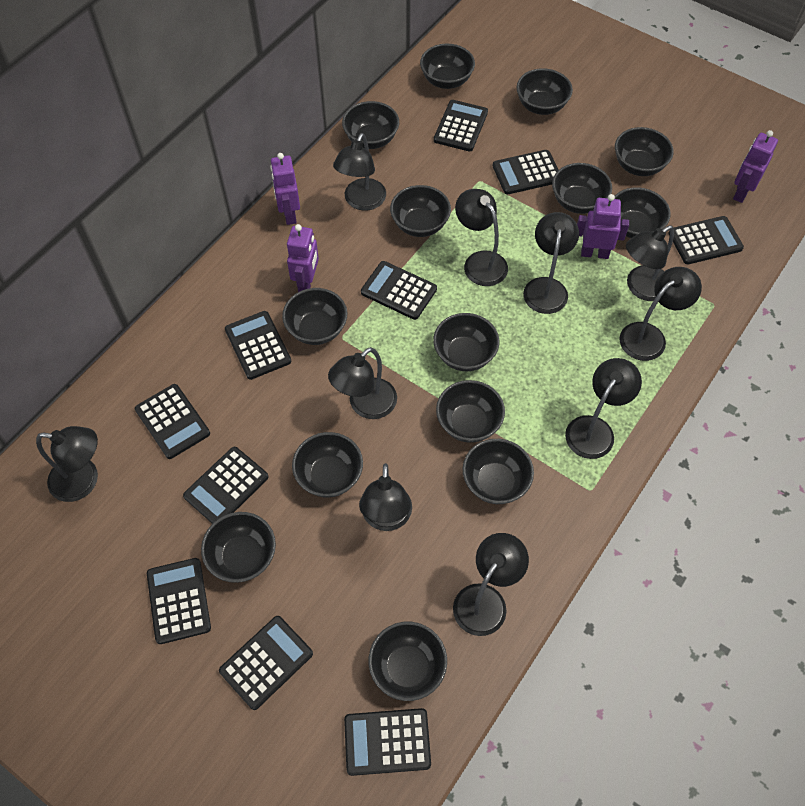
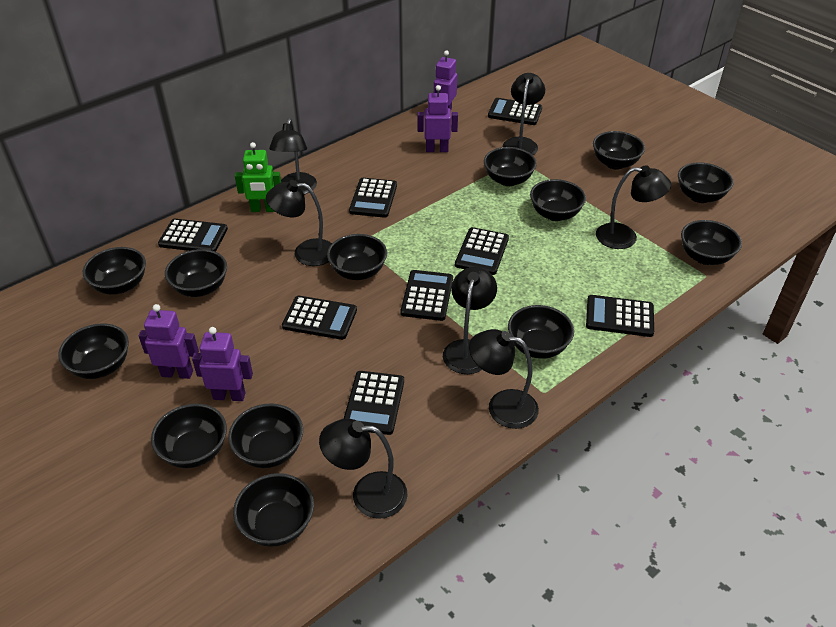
black bowl: [201,512,276,583] [282,288,347,345] [292,432,363,498] [342,101,399,149] [369,622,447,701] [390,185,451,237] [420,44,475,89] [433,313,499,371] [436,380,505,443] [463,439,534,504] [517,68,573,115] [552,163,612,214] [615,127,674,176] [615,187,671,238] = 14 -> [58,323,129,379] [83,247,146,295] [151,404,227,468] [165,249,227,297] [228,403,303,468] [233,473,314,547] [327,234,387,280] [484,147,537,186] [508,305,574,359] [530,179,586,221] [593,131,645,169] [678,162,734,203] [681,220,742,265] = 13
black calculator: [135,384,210,459] [147,558,211,644] [183,447,269,524] [219,616,313,710] [225,311,291,380] [344,708,431,776] [361,261,437,320] [434,100,488,151] [493,150,558,194] [669,216,744,264] = 10 -> [158,219,228,252] [282,296,357,340] [344,371,404,435] [349,178,397,218] [401,270,453,321] [455,227,509,275] [488,98,542,125] [586,295,654,337] = 8
black lamp: [36,426,98,502] [328,347,397,419] [333,133,386,211] [359,463,412,531] [453,533,529,636] [455,189,508,286] [523,212,579,314] [565,358,642,459] [619,267,702,361] [626,226,674,301] = 10 -> [266,180,332,266] [269,118,317,194] [319,419,408,519] [443,267,497,374] [469,329,539,429] [503,73,545,155] [596,165,671,249] = 7
green robot: none = 0 -> [235,142,281,212] = 1

